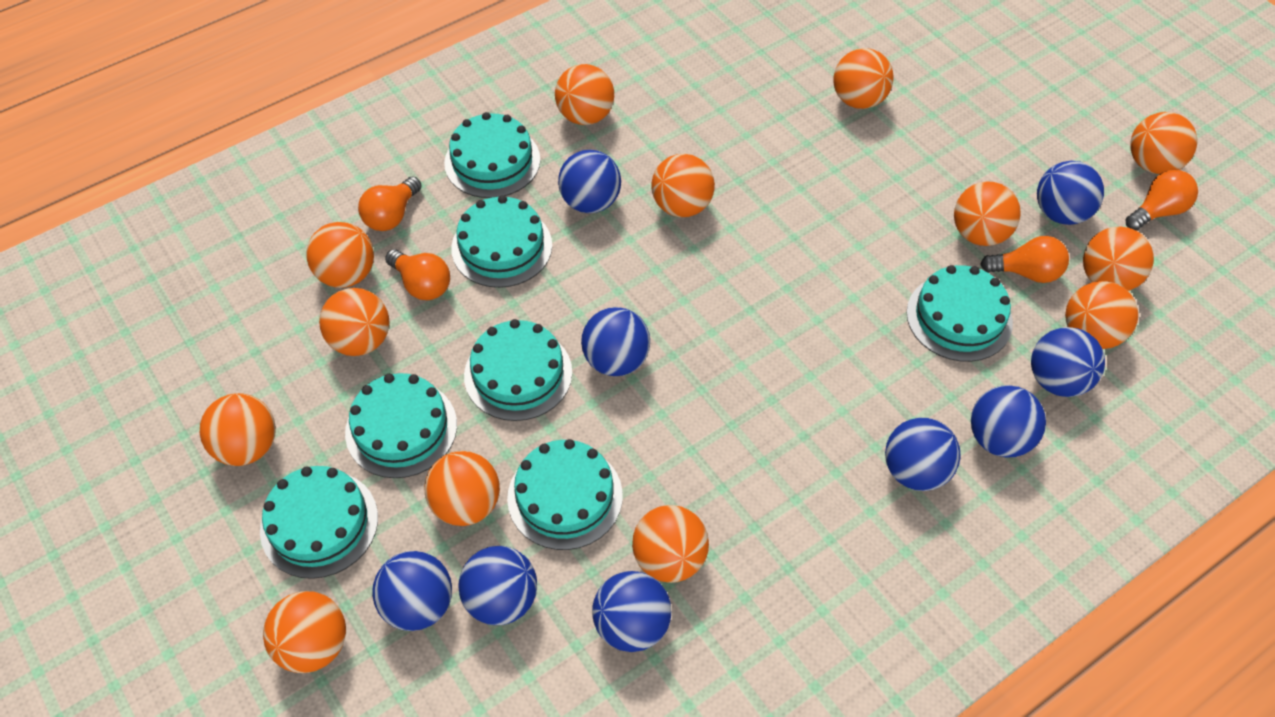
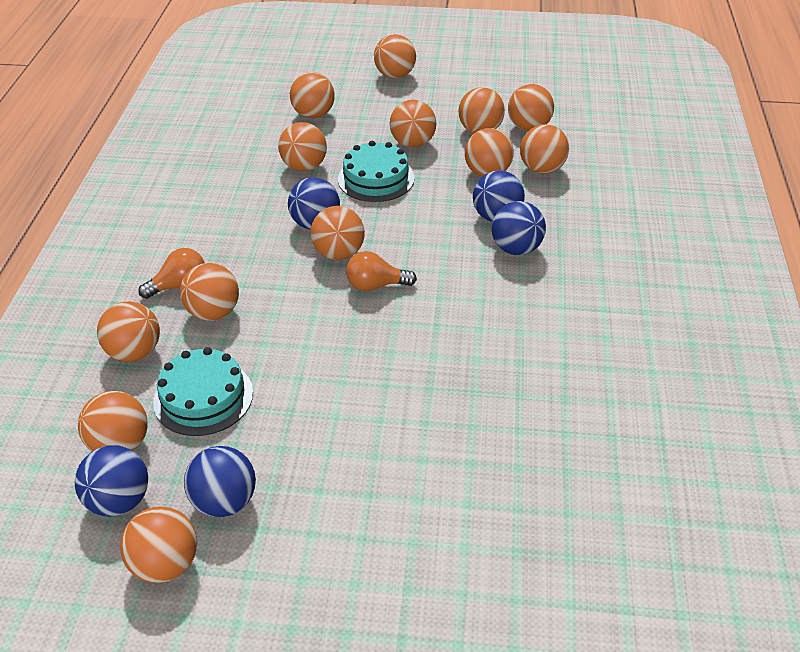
blue ball: [372,551,452,631] [459,546,537,625] [558,150,621,213] [581,307,650,376] [592,571,671,652] [885,418,961,491] [971,385,1046,458] [1031,327,1105,397] [1037,161,1104,225] = 9 -> [75,445,148,517] [184,446,256,517] [288,177,340,230] [473,170,525,222] [492,201,546,255] = 5
orange light bulb: [358,176,422,231] [385,249,450,300] [980,236,1069,283] [1126,170,1198,230] = 4 -> [138,248,205,299] [346,251,417,291] = 2
turquoise cake: [260,466,378,579] [345,373,457,478] [444,112,540,198] [451,195,552,288] [464,319,572,421] [507,439,623,550] [906,265,1013,362] = 7 -> [153,347,253,436] [338,141,415,202] = 2

